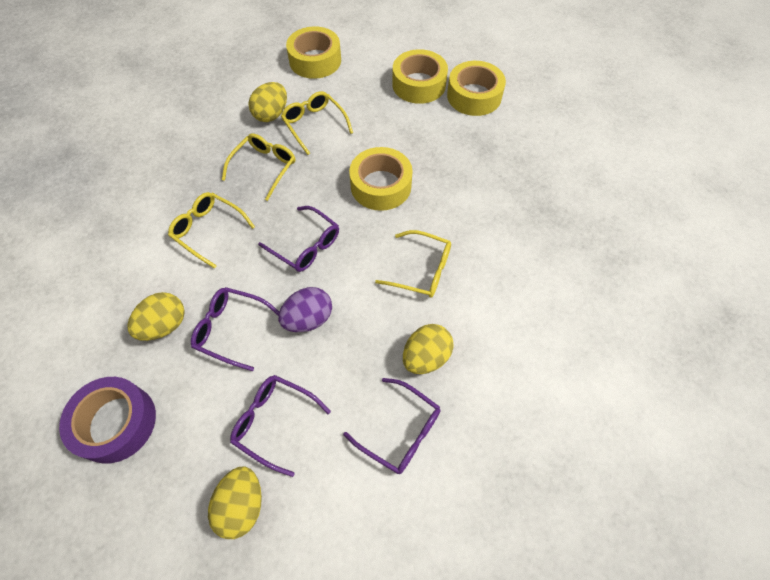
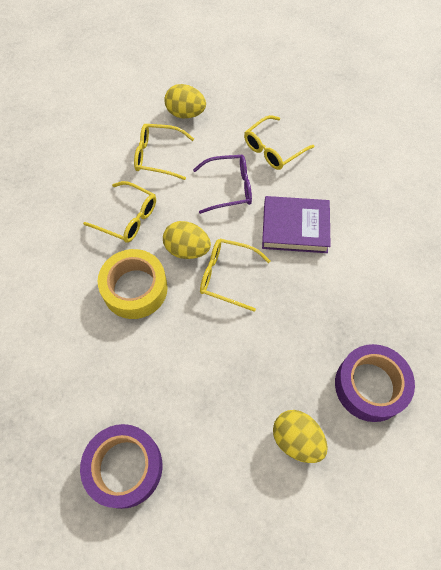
purple book: none = 0 -> [262,196,331,253] = 1
purple egg: [278,287,332,332] = 1 -> none = 0
purple glasses: [191,287,279,371] [230,375,331,477] [258,206,339,272] [343,378,441,474] = 4 -> [193,155,252,214] = 1
purple tape: [59,377,156,464] = 1 -> [80,424,163,509] [335,344,415,422] = 2
yellow egg: [127,292,185,341] [208,467,262,539] [248,82,287,122] [403,324,454,374] = 4 -> [163,221,211,259] [164,84,206,118] [273,410,328,463] = 3
yellow tape: [286,26,341,79] [349,147,413,211] [392,49,448,104] [447,61,506,116] = 4 -> [98,249,168,319] = 1

